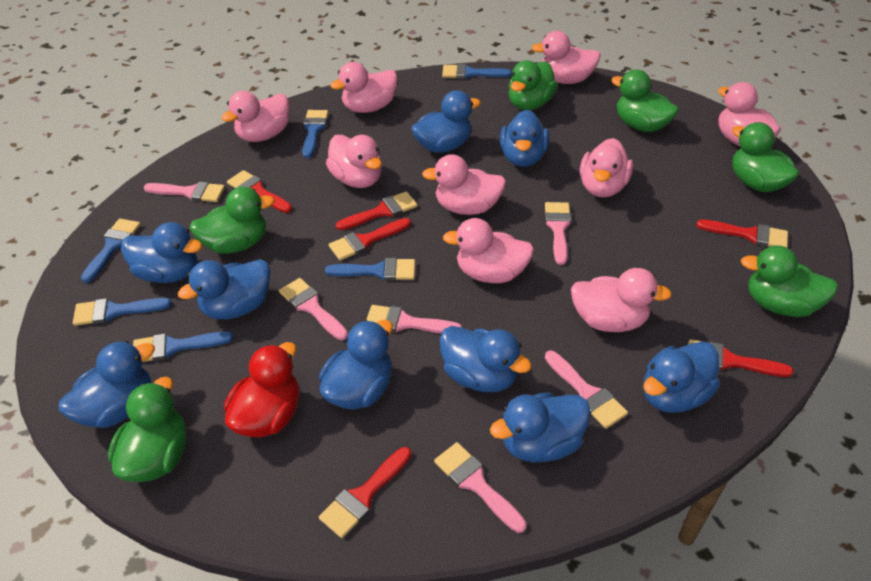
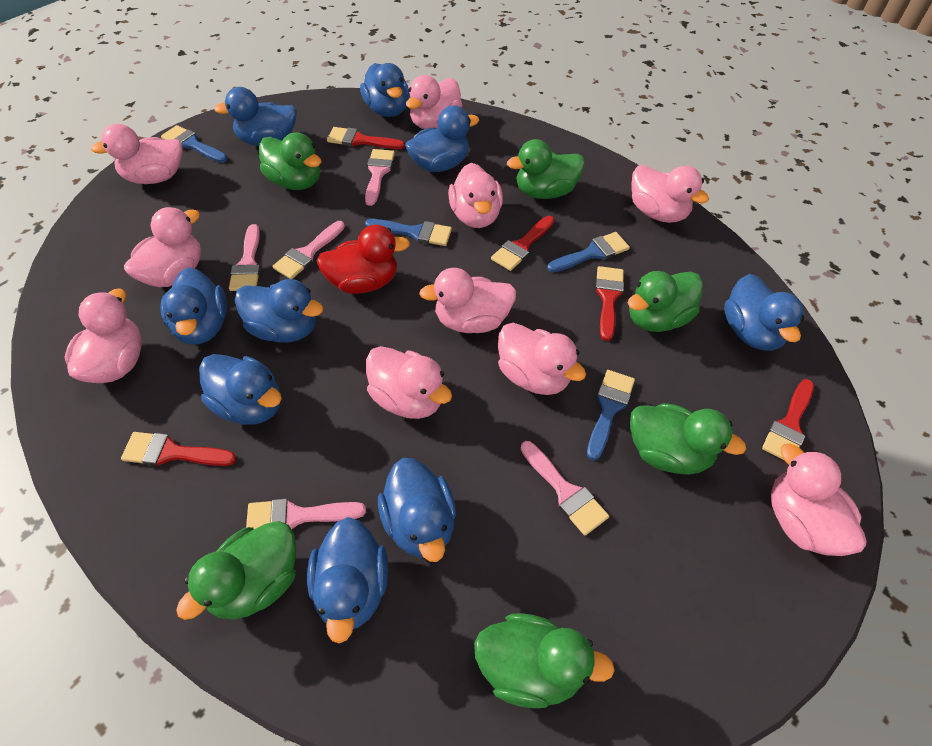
blue brush: [73,298,172,326] [81,219,141,283] [133,331,233,362] [302,110,328,158] [325,258,415,281] [442,64,512,79] = 6 -> [161,125,228,163] [365,219,452,246] [547,232,630,272] [587,370,635,460] = 4
pink brush: [144,182,225,202] [279,278,348,340] [366,305,462,334] [434,442,527,533] [545,202,571,265] [545,351,628,429] = 6 -> [229,224,261,291] [246,498,366,530] [272,221,345,279] [365,149,395,206] [520,441,609,536] = 5
pink duck: [222,91,289,142] [326,135,382,188] [330,62,398,113] [422,154,506,215] [443,218,534,283] [531,31,601,84] [571,268,672,332] [580,138,633,197] [718,82,781,146] = 9 -> [65,289,142,383] [91,124,183,184] [124,207,201,287] [366,346,452,419] [406,75,462,129] [419,268,516,333] [448,163,503,228] [498,323,586,395] [631,165,709,223] [771,444,867,556] = 10
red brush: [227,170,292,213] [319,447,411,538] [329,218,411,261] [336,191,417,230] [688,339,794,377] [696,219,788,247] = 6 -> [121,432,237,466] [327,127,405,149] [491,216,554,271] [595,266,624,341] [762,379,814,460] = 5

